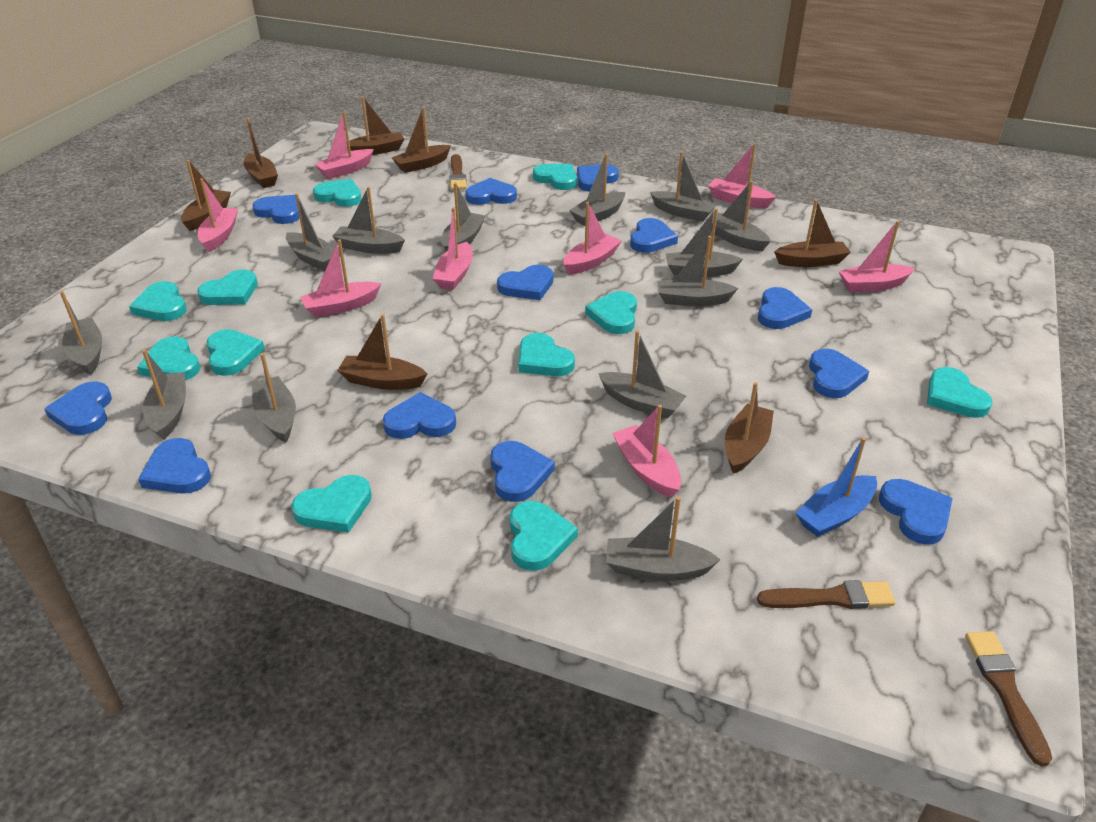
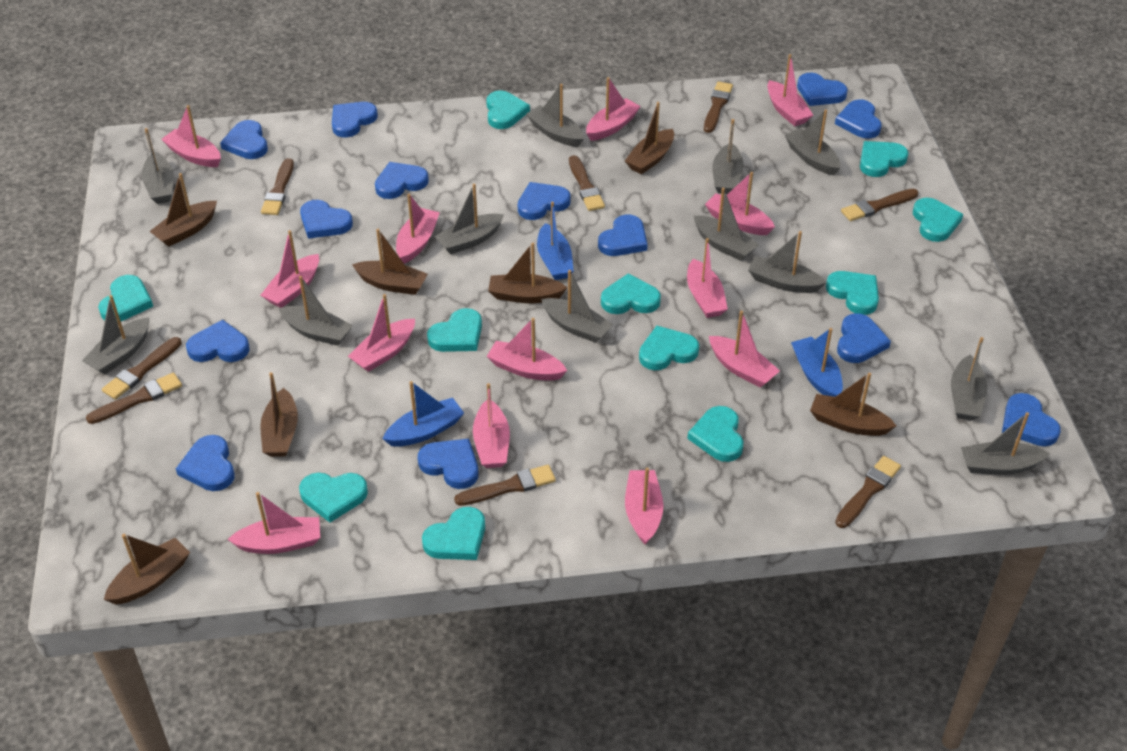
blue boat: [796,437,877,537] = 1 -> [382,381,464,447] [537,202,574,280] [791,328,843,397] = 3
blue heart: [44,382,112,435] [138,438,211,494] [252,195,300,224] [383,392,456,439] [465,178,517,205] [490,441,555,502] [497,265,554,300] [577,164,619,192] [630,218,678,253] [758,287,812,329] [809,349,869,398] [879,479,953,545] = 12 -> [176,435,235,491] [186,320,250,362] [220,120,268,159] [300,200,353,239] [332,102,378,138] [375,162,429,199] [418,439,478,489] [518,182,571,220] [598,214,648,256] [797,73,848,106] [835,99,881,139] [837,313,891,363] [1002,393,1061,446] = 13
brown brush: [449,154,467,190] [757,580,895,609] [965,631,1052,767] = 3 -> [86,372,182,424] [102,337,182,400] [261,158,294,215] [454,465,556,506] [569,155,605,211] [704,82,733,133] [835,456,901,528] [841,189,918,221] = 8
grey boat: [60,291,102,375] [142,349,186,440] [252,353,296,442] [286,194,340,271] [332,187,405,254] [441,183,485,252] [569,153,625,226] [598,330,686,418] [606,497,721,581] [650,151,717,221] [657,236,738,306] [666,208,743,277] [705,181,771,251] = 13 -> [82,295,150,375] [142,128,174,204] [279,276,353,346] [434,184,504,254] [526,84,584,147] [541,270,614,343] [694,188,759,261] [712,119,744,194] [748,231,827,293] [785,109,840,175] [951,337,987,421] [961,412,1050,475] = 12
pink boat: [198,178,238,252] [300,239,381,317] [314,112,374,179] [433,207,473,290] [563,202,622,275] [612,405,681,498] [708,143,776,208] [839,221,915,292] = 8 -> [161,105,221,167] [227,492,320,554] [260,230,319,308] [348,294,415,372] [396,194,440,264] [473,383,510,468] [487,318,567,381] [586,77,641,141] [625,468,663,545] [687,238,728,318] [705,172,775,235] [709,311,780,388] [767,54,813,126] = 13

